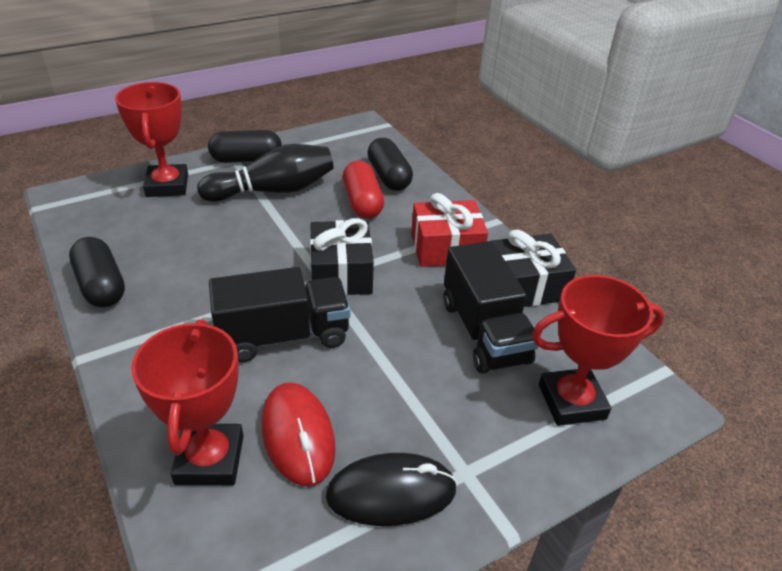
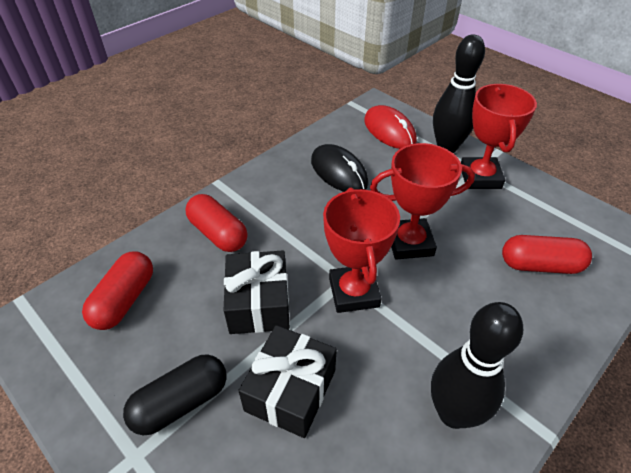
black bowling pin: [197,144,334,202] = 1 -> [431,302,523,429] [433,35,485,153] = 2
black capsule: [69,237,125,307] [208,130,282,163] [367,138,413,191] = 3 -> [123,354,227,435] = 1
black truck: [209,267,350,362] [444,241,539,374] = 2 -> none = 0
red capsule: [343,161,384,219] = 1 -> [82,251,153,330] [185,194,247,252] [502,235,592,274] = 3
red gift: [411,193,488,267] = 1 -> none = 0

